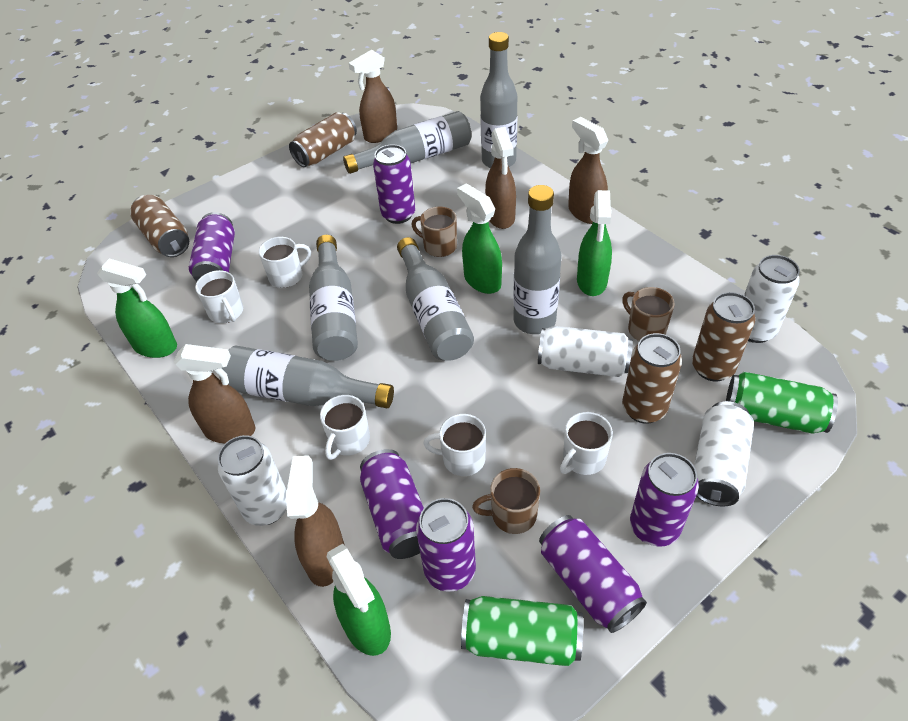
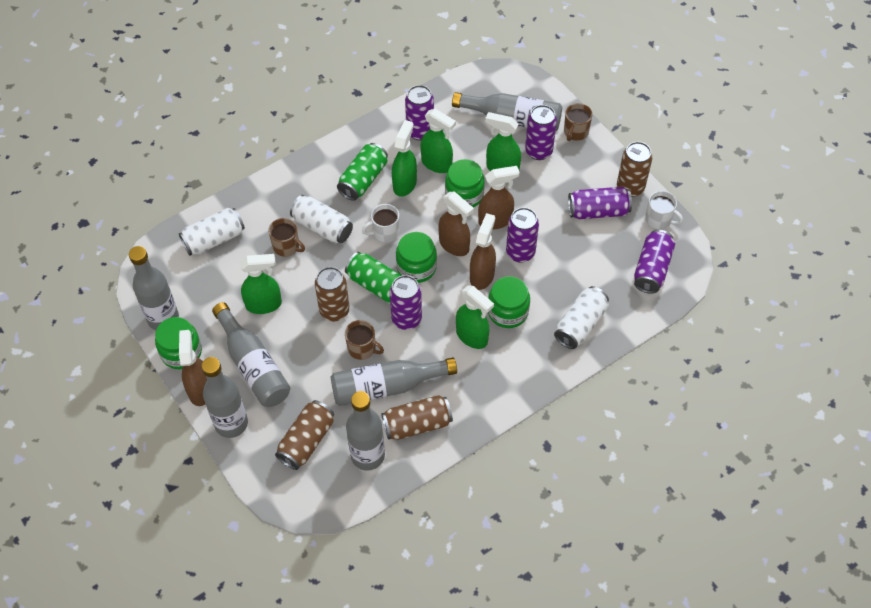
brown spray bottle: [173,344,255,443] [286,455,344,587] [349,50,397,143] [485,127,516,229] [568,117,608,224] = 5 -> [179,330,207,406] [439,192,474,256] [470,213,496,290] [478,166,520,230] = 4
green jar: none = 0 -> [155,317,202,369] [396,232,437,283] [445,159,485,208] [488,276,530,328] = 4
green spray bottle: [97,258,177,358] [326,544,391,656] [457,183,502,294] [577,190,612,296] = 4 -> [240,254,282,314] [392,120,417,197] [420,109,456,173] [456,285,494,349] [485,112,521,171] = 5
white can: [218,435,287,526] [538,326,633,377] [694,401,754,507] [744,255,800,343] = 4 -> [179,208,245,256] [290,195,353,244] [554,286,609,349] = 3
white mug: [195,270,243,323] [259,237,311,288] [320,395,370,460] [423,414,486,476] [560,412,613,475] = 5 -> [362,204,399,242] [645,191,683,229] = 2

